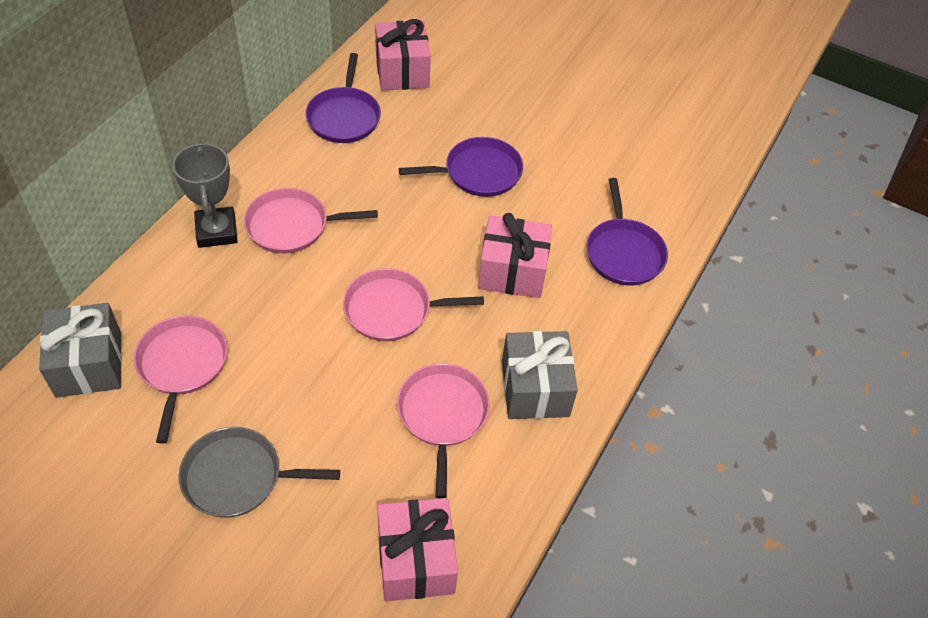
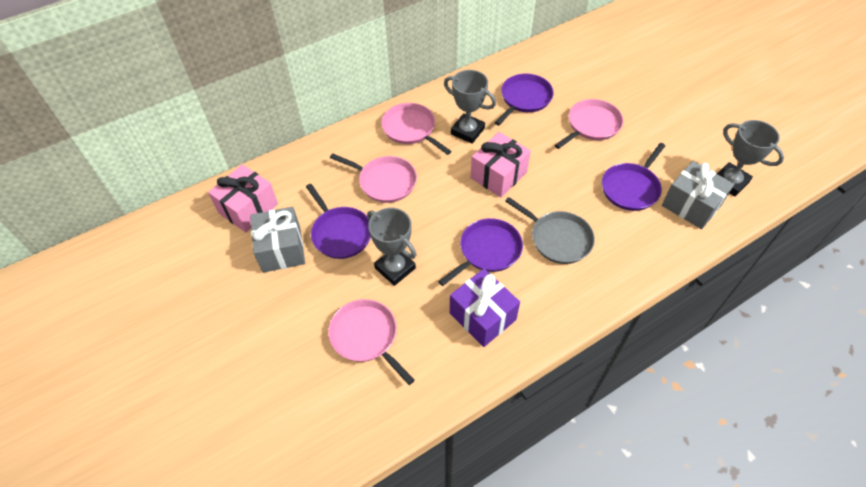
grey trophy: [172,141,238,248] = 1 -> [367,208,416,286] [444,70,496,144] [717,120,784,197] = 3
pink gift: [375,19,431,91] [377,498,458,602] [478,213,552,298] = 3 -> [208,165,278,232] [470,132,531,197] = 2
purple gift: none = 0 -> [450,269,520,347] = 1
purple pan: [306,53,381,143] [399,137,523,197] [586,178,668,286] = 3 -> [306,184,371,259] [438,218,523,286] [495,74,554,125] [602,143,665,211] = 4

